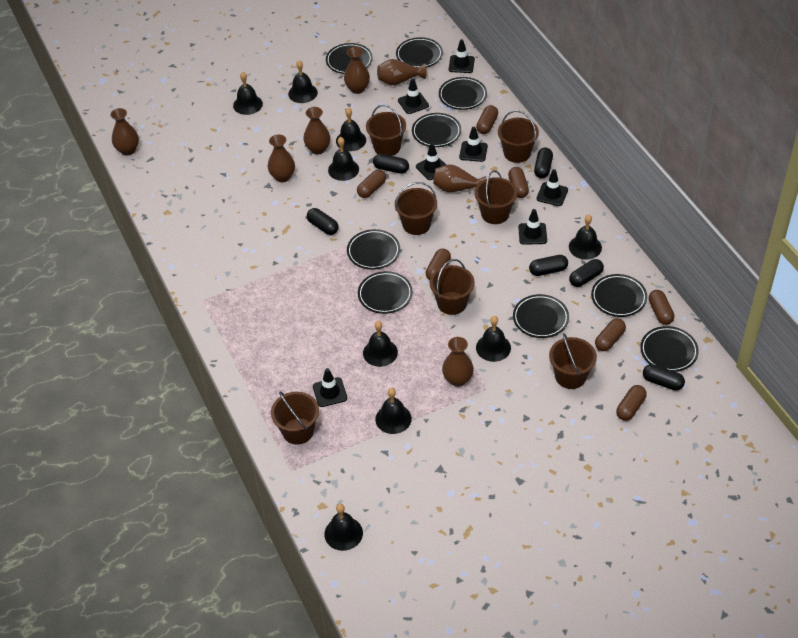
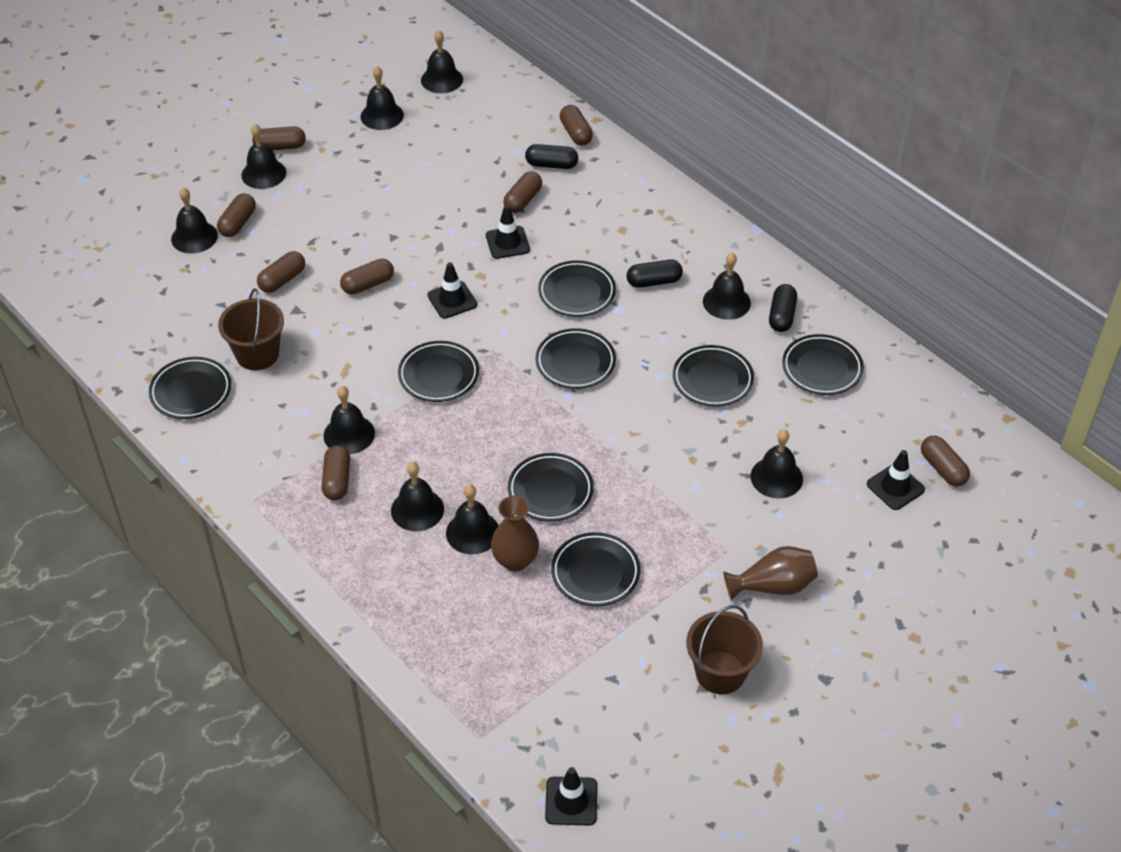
black capsule: [307,208,339,235] [373,154,409,174] [529,255,568,276] [534,148,553,178] [569,259,604,287] [643,364,685,391] = 6 -> [525,144,578,169] [627,260,683,288] [769,284,797,332] = 3
black plate: [326,43,373,74] [347,229,400,270] [358,271,413,314] [396,37,443,68] [412,113,461,147] [439,77,487,110] [513,294,569,338] [591,274,647,317] [640,326,699,372] = 9 -> [149,357,231,419] [398,341,479,402] [508,453,594,522] [536,328,616,389] [538,260,616,317] [551,532,640,606] [673,345,754,407] [782,334,864,395] = 8
black traffic cone: [313,368,347,407] [398,78,429,114] [416,143,446,180] [449,39,475,73] [459,127,488,162] [518,209,547,245] [537,169,568,206] = 7 -> [427,262,477,319] [486,205,530,259] [545,767,597,826] [867,450,925,510] = 4
brown bucket: [271,391,319,445] [366,105,406,156] [395,182,437,235] [430,259,475,315] [475,170,517,224] [498,110,539,163] [549,333,597,389] = 7 -> [218,288,284,370] [686,605,763,694] = 2
brown capsule: [357,170,386,198] [426,249,451,280] [476,105,498,134] [508,167,529,198] [595,319,626,351] [616,385,647,421] [649,290,674,325] = 7 -> [217,193,256,237] [252,126,306,150] [257,251,305,293] [321,445,350,500] [340,259,394,295] [503,171,542,213] [560,105,593,146] [921,436,970,486] = 8
brown vase: [110,108,139,156] [268,134,295,182] [303,107,330,155] [344,47,370,94] [377,59,427,85] [433,165,486,192] [442,337,474,387] = 7 -> [491,496,539,571] [723,546,818,601] = 2

